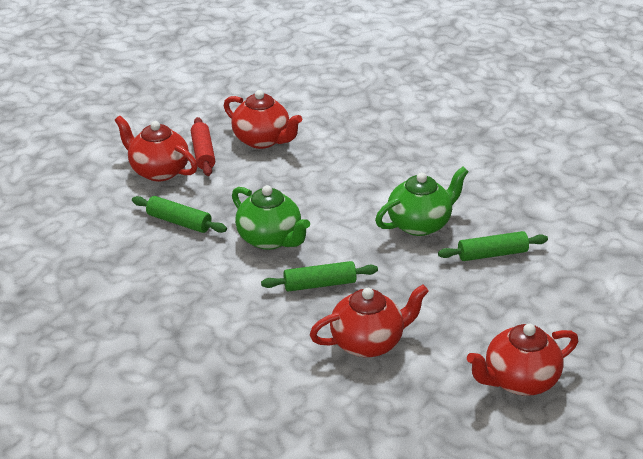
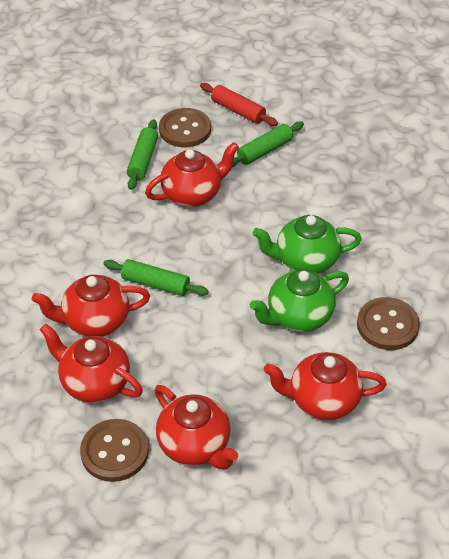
brown button: none = 0 -> [80,419,149,482] [159,108,211,147] [357,297,420,350] = 3
red teapot: [114,116,198,181] [224,90,302,149] [310,285,429,357] [467,324,578,396] = 4 -> [32,275,150,337] [39,324,143,403] [145,142,239,207] [155,385,238,469] [264,352,387,420] = 5

